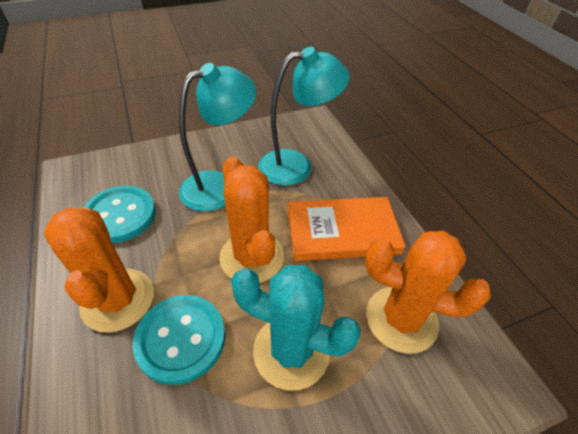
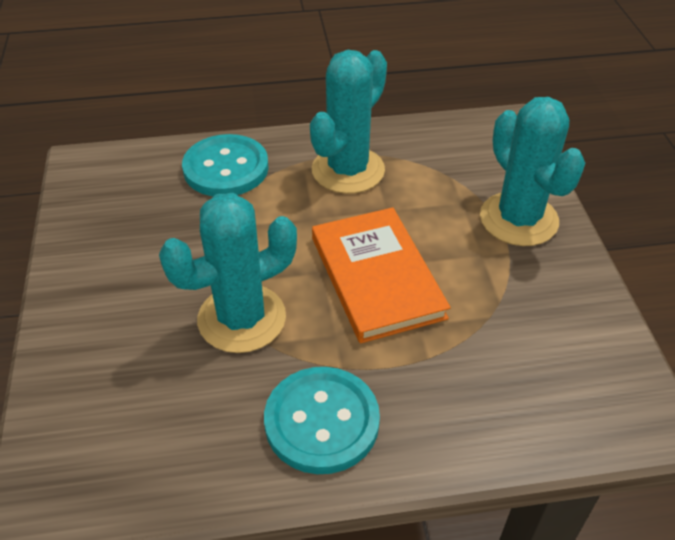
orange cactus: [44,208,154,332] [219,157,284,283] [365,231,491,354] = 3 -> none = 0
turquoise cactus: [231,265,361,390] = 1 -> [159,193,297,353] [310,50,387,194] [480,97,585,246] = 3
turquoise lamp: [179,63,256,212] [258,47,350,186] = 2 -> none = 0

